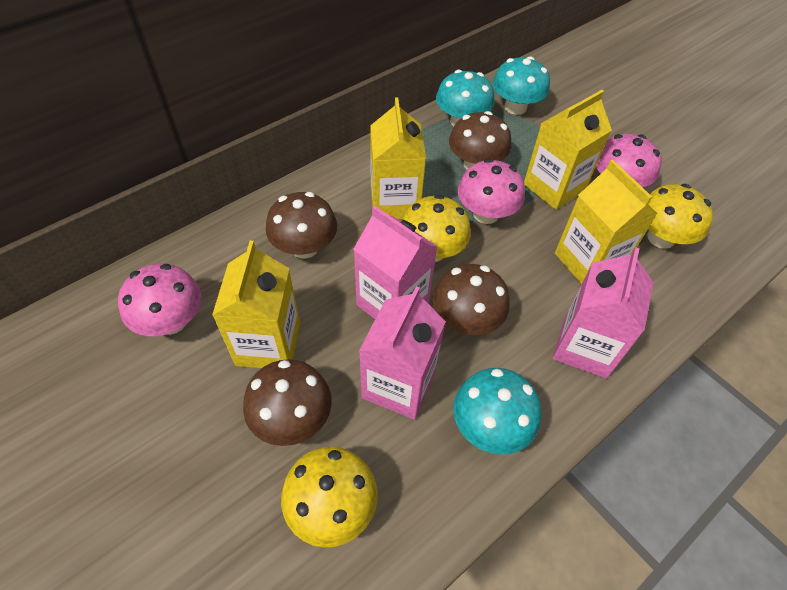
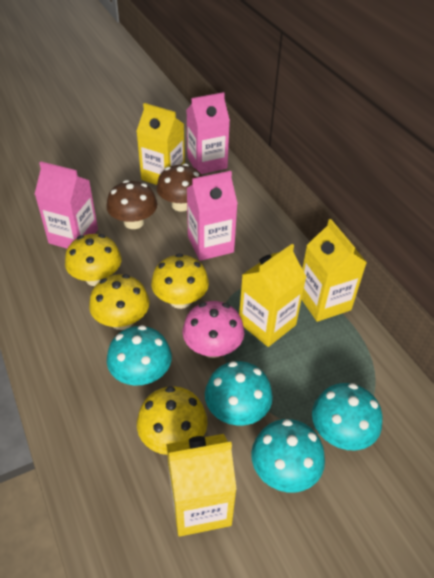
brown mushroom: [243,359,332,446] [266,192,337,259] [432,264,510,335] [449,111,511,170] = 4 -> [106,180,157,229] [156,163,202,211] = 2
pink mushroom: [118,264,202,336] [458,159,525,224] [596,134,662,187] = 3 -> [182,301,244,358] = 1
turquoise mushroom: [436,70,494,126] [453,368,541,455] [493,56,550,115] = 3 -> [107,325,172,386] [205,361,273,426] [251,419,325,493] [312,383,383,450] = 4
yellow mushroom: [281,447,378,547] [403,194,471,262] [647,184,713,249] = 3 -> [65,234,121,286] [89,274,150,330] [137,386,208,455] [151,254,209,309] = 4

